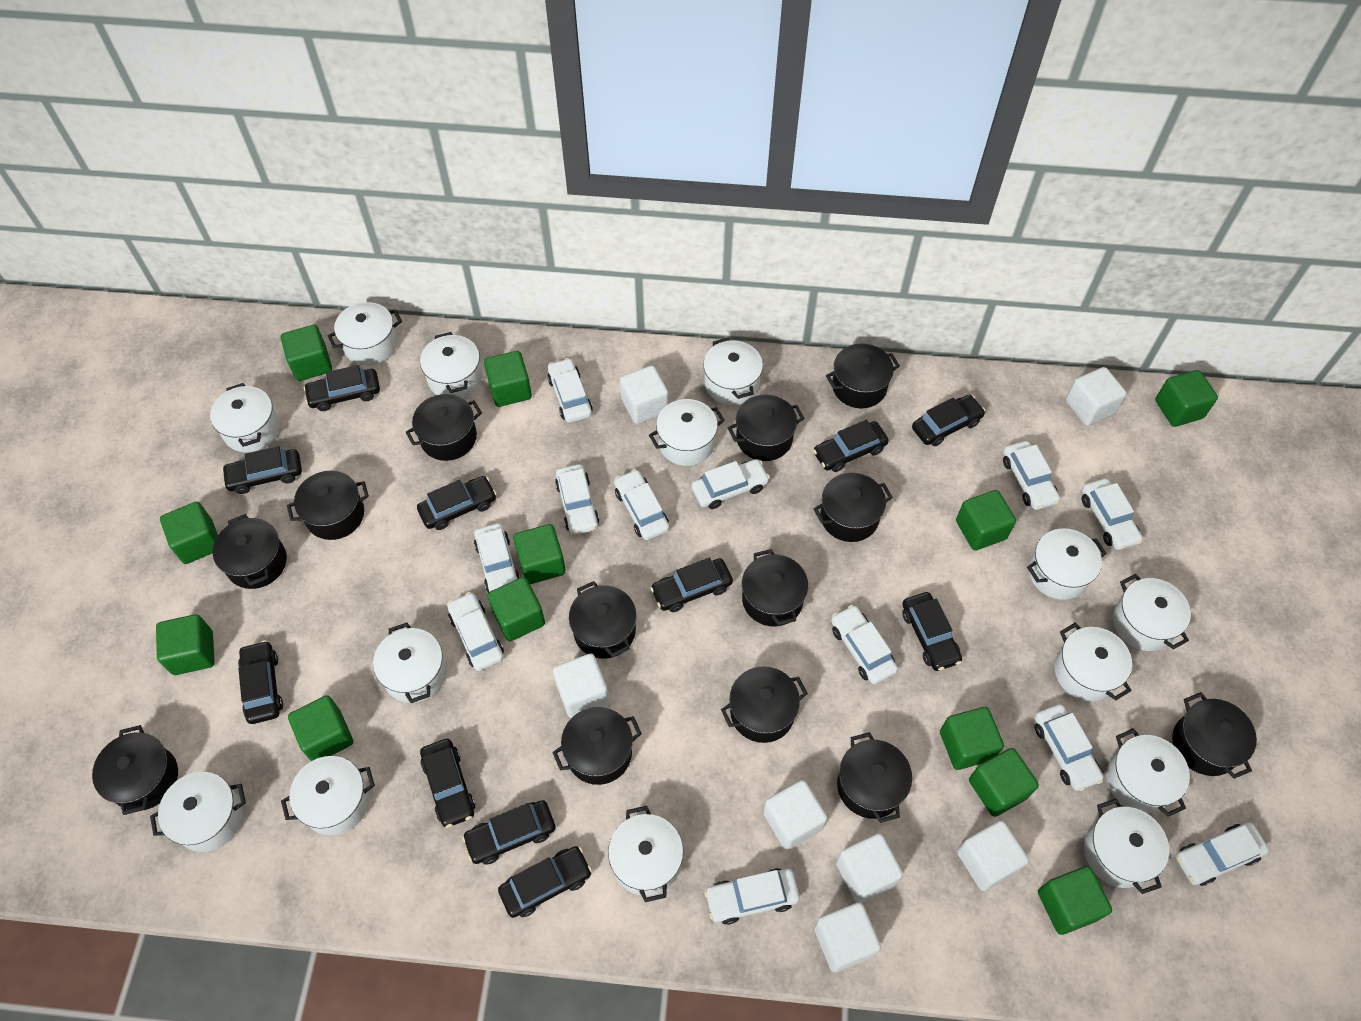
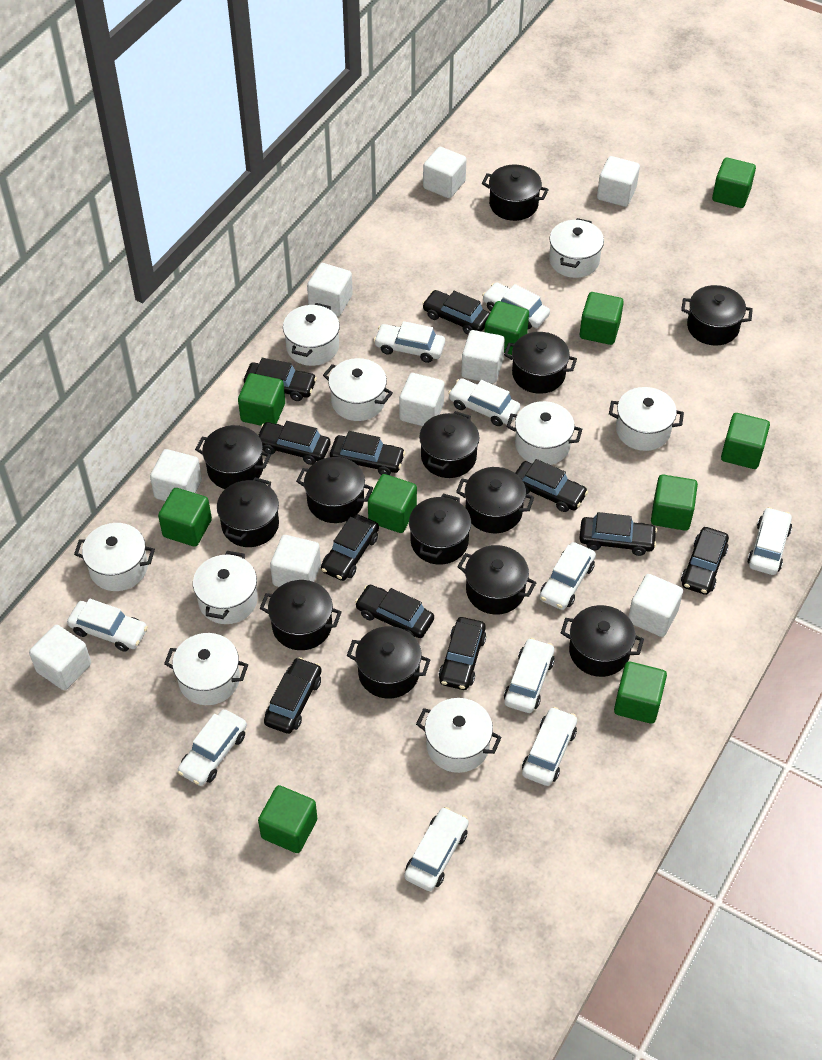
green cube: [156,614,215,675] [160,502,218,564] [281,325,332,381] [288,695,353,761] [484,351,532,407] [488,577,545,641] [513,524,566,584] [940,707,1004,770] [956,490,1016,551] [969,748,1039,817] [1038,866,1112,935] [1155,370,1218,427] = 12 -> [158,488,212,547] [238,373,285,426] [258,785,317,853] [368,474,417,533] [484,301,529,355] [580,292,624,345] [614,661,667,724] [651,475,698,531] [712,158,756,208] [721,413,770,469] = 10
white car: [447,592,504,671] [474,523,520,593] [547,358,593,423] [555,464,599,535] [614,469,670,540] [692,459,770,509] [704,868,800,925] [831,605,898,684] [1003,441,1060,510] [1034,704,1103,791] [1082,479,1143,550] [1176,823,1269,886] = 12 -> [67,599,148,652] [178,709,247,786] [374,321,445,363] [404,807,469,891] [448,378,520,426] [482,282,550,329] [504,638,555,713] [522,707,577,786] [540,542,596,610] [747,507,792,575] = 10
white cube: [553,653,609,718] [620,366,668,424] [763,780,827,850] [814,902,881,972] [836,833,903,903] [957,821,1029,891] [1066,367,1127,426] = 7 -> [29,625,91,690] [150,449,202,501] [270,535,321,587] [307,263,353,316] [399,373,445,426] [423,147,466,198] [461,330,505,384] [597,156,640,207] [628,574,683,637] = 9
white pot: [150,772,246,852] [210,383,280,453] [281,756,375,835] [328,302,402,366] [373,623,446,703] [420,332,482,398] [608,806,683,902] [649,399,725,466] [703,338,763,405] [1027,528,1106,600] [1055,623,1132,702] [1084,799,1169,894] [1106,728,1190,817] [1113,574,1191,651] = 14 -> [74,523,155,591] [164,633,248,705] [193,551,258,624] [283,303,340,366] [323,358,393,421] [416,698,502,773] [507,401,582,465] [549,218,604,278] [609,387,684,451] = 9

